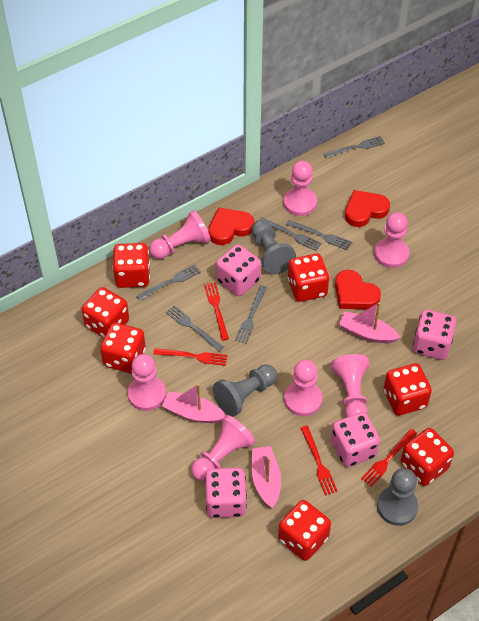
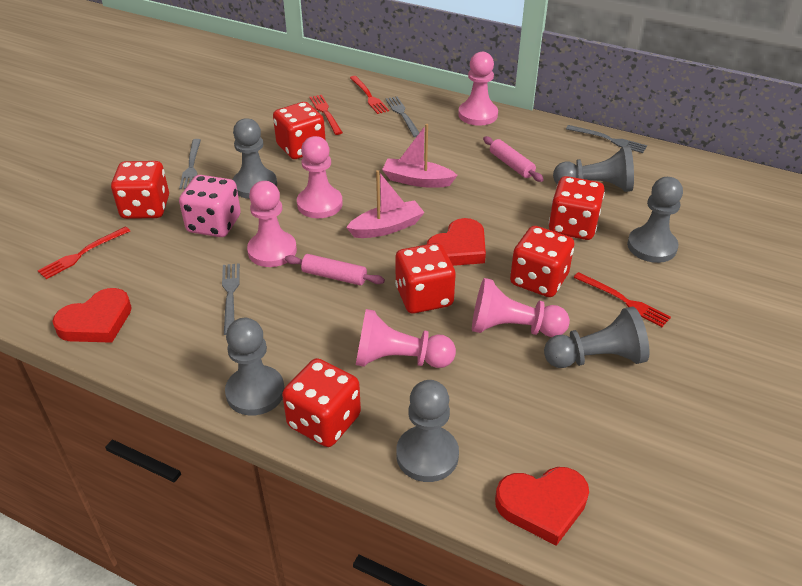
grey fork: [136,264,201,301] [166,305,224,351] [235,285,267,344] [259,217,322,251] [286,220,352,250] [324,136,385,158] = 6 -> [179,139,201,189] [222,263,240,335] [385,96,419,137] [566,125,647,153] = 4
grey pawn: [213,364,277,417] [251,220,296,274] [377,468,418,526] = 3 -> [225,318,285,416] [232,118,277,199] [396,380,459,482] [544,306,650,368] [553,146,634,192] [627,177,683,263] = 6
pink boat: [162,384,226,423] [252,446,281,508] [339,302,401,343] = 3 -> [346,170,425,238] [382,124,458,188] = 2
pink dice: [205,468,247,518] [216,245,261,296] [331,412,380,467] [413,310,456,360] = 4 -> [179,175,241,237] = 1
pink pawn: [128,354,166,411] [149,210,211,259] [191,415,255,481] [283,161,317,216] [284,359,323,416] [331,354,370,418] [374,212,409,268] = 7 -> [247,181,297,267] [297,136,343,218] [356,309,456,368] [458,52,498,126] [472,278,570,337] = 5
pink rolling pin: none = 0 -> [285,254,385,286] [483,136,544,182] = 2
red dice: [81,287,129,338] [100,323,146,373] [113,243,150,288] [278,500,331,561] [288,254,329,302] [384,363,432,416] [400,428,454,486] = 7 -> [111,161,169,219] [273,102,326,159] [282,358,361,447] [395,243,456,313] [510,226,574,297] [549,176,605,240] = 6

